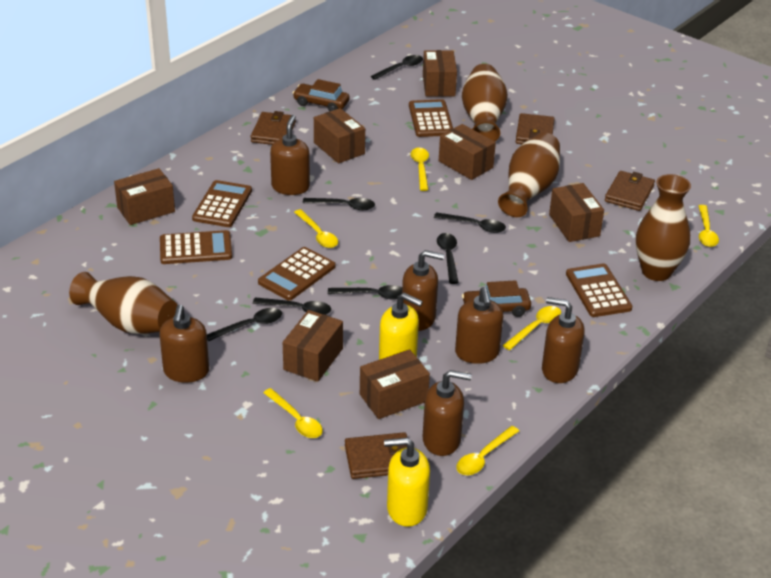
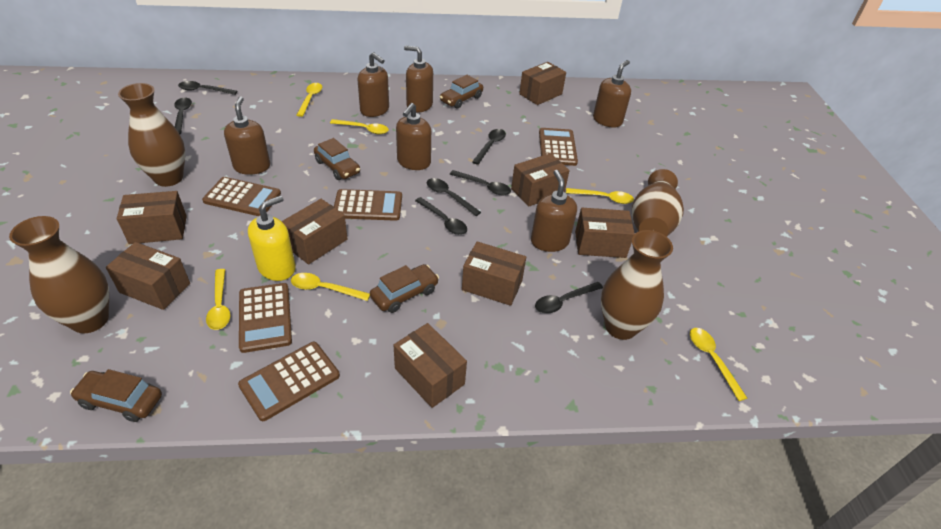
brown box: [114,168,175,225] [283,310,343,382] [314,108,365,164] [360,349,430,419] [423,50,457,97] [439,124,496,180] [549,183,604,242] = 7 -> [106,242,190,310] [117,191,187,244] [282,199,348,265] [394,323,467,408] [462,241,526,306] [511,153,570,206] [519,62,566,105] [575,208,635,258] = 8
brown car: [293,79,350,111] [462,280,531,317] = 2 -> [70,369,162,422] [314,138,360,180] [370,264,439,313] [440,75,483,109] = 4
brown wallet: [251,111,296,145] [345,432,408,479] [516,113,555,144] [605,171,655,211] = 4 -> none = 0
yellow soap dispenser: [379,293,423,360] [384,438,430,527] = 2 -> [248,195,296,281] = 1

